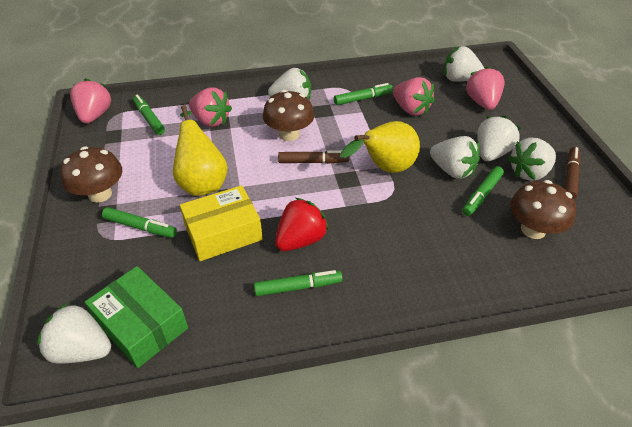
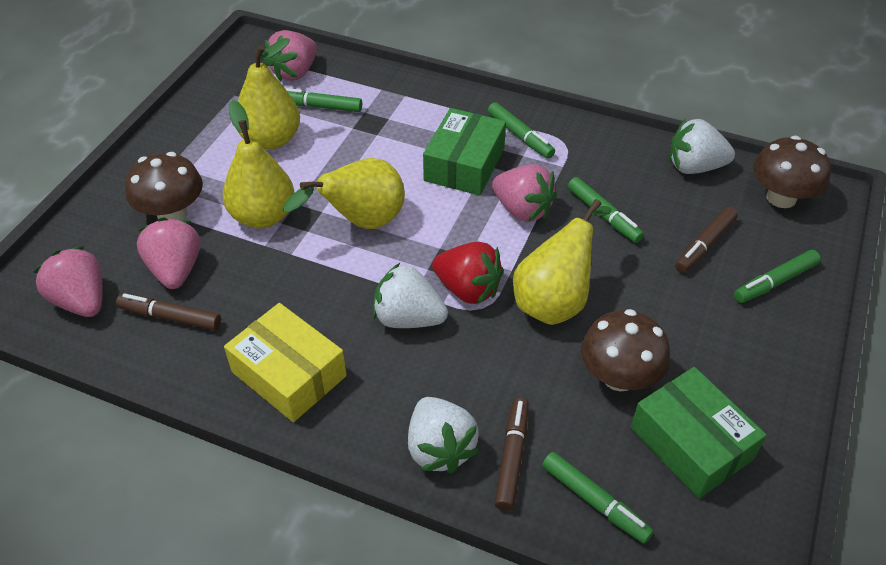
brown marker: [278,151,349,164] [565,147,581,199] = 2 -> [116,293,221,330] [494,397,529,511] [675,206,738,273] = 3
green box: [85,266,188,368] = 1 -> [423,108,506,195] [631,367,767,499] = 2
white strawberry: [37,302,111,364] [268,68,311,99] [430,136,480,179] [444,46,484,82] [477,116,521,161] [508,137,556,181] = 6 -> [373,263,448,328] [408,397,479,474] [669,119,735,174] = 3
yellow pear: [173,105,228,196] [341,121,420,173] = 2 -> [223,100,294,229] [236,38,300,150] [283,158,405,229] [513,199,612,325] = 4

